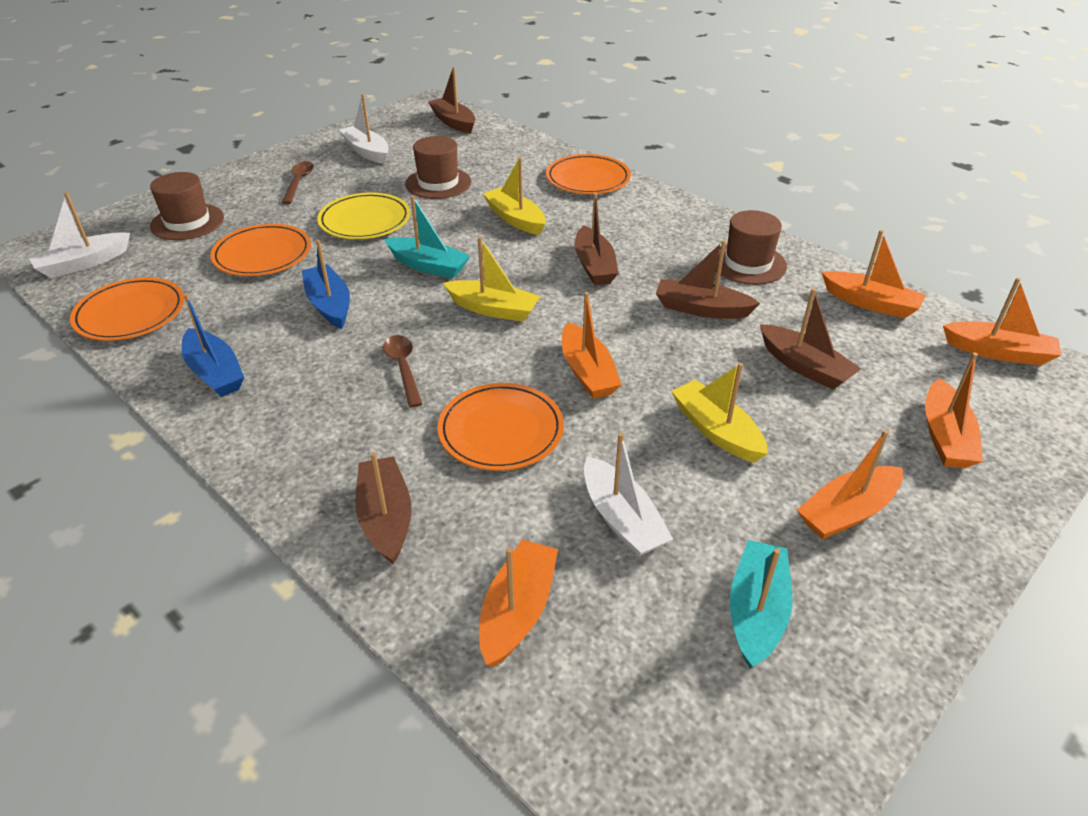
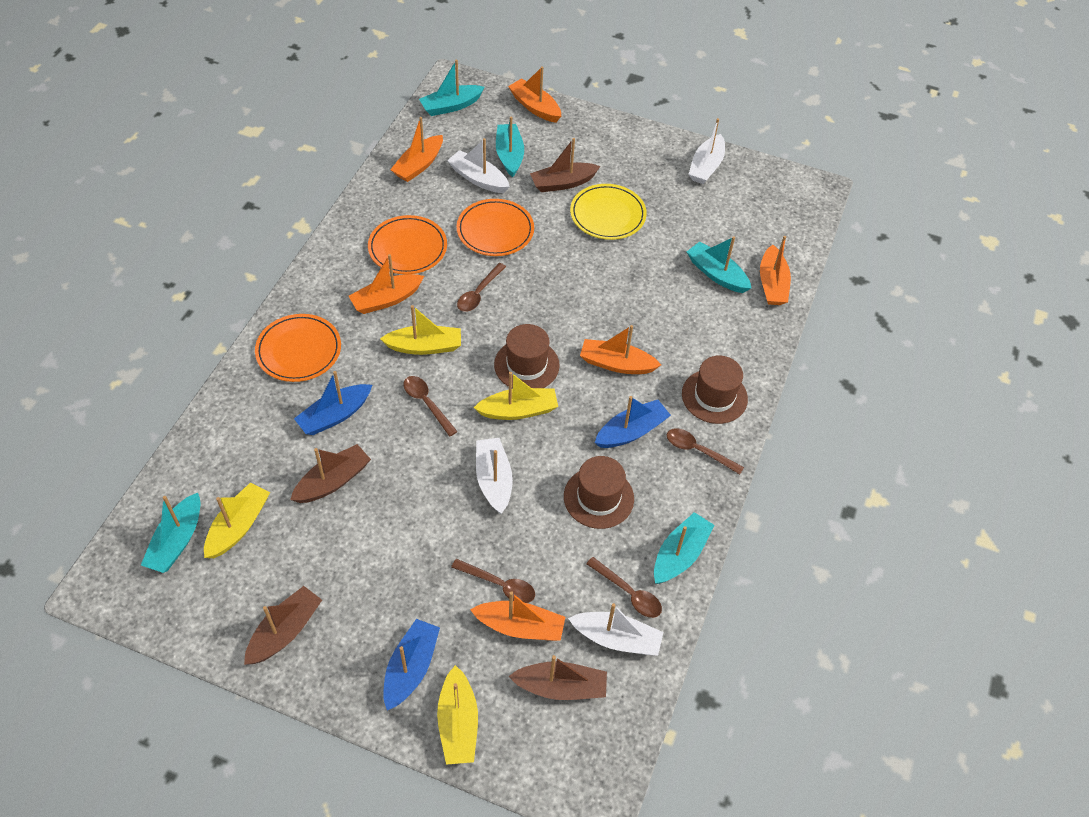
blue boat: [182,294,244,397] [302,240,350,329] = 2 -> [294,371,372,435] [383,619,440,711] [595,396,671,448] = 3
brown boat: [355,452,411,564] [428,67,475,134] [575,193,618,285] [656,240,760,319] [760,288,861,390] = 5 -> [244,586,322,665] [290,444,371,503] [508,655,607,700] [530,138,601,192] = 4
brown spoon: [282,161,314,204] [383,335,422,408] = 2 -> [403,376,458,437] [451,559,535,603] [457,263,506,312] [586,557,662,618] [667,428,744,475] = 5
orange plate: [70,277,185,341] [210,224,311,276] [437,383,564,471] [546,154,631,194] = 4 -> [255,314,341,382] [368,215,447,275] [457,199,534,256] = 3
turquoise boat: [384,195,470,278] [730,540,792,668] = 2 -> [141,493,200,573] [419,60,485,116] [496,116,524,177] [654,512,714,584] [687,236,751,293] = 5
white boat: [28,192,130,278] [339,94,389,164] [584,433,673,556] = 3 -> [447,138,510,193] [476,438,513,514] [568,603,664,656] [689,118,725,184] = 4
yellow boat: [443,236,541,322] [483,157,546,235] [671,363,768,463] = 3 -> [204,482,270,558] [380,305,461,355] [437,665,478,765] [474,372,558,420] = 4

